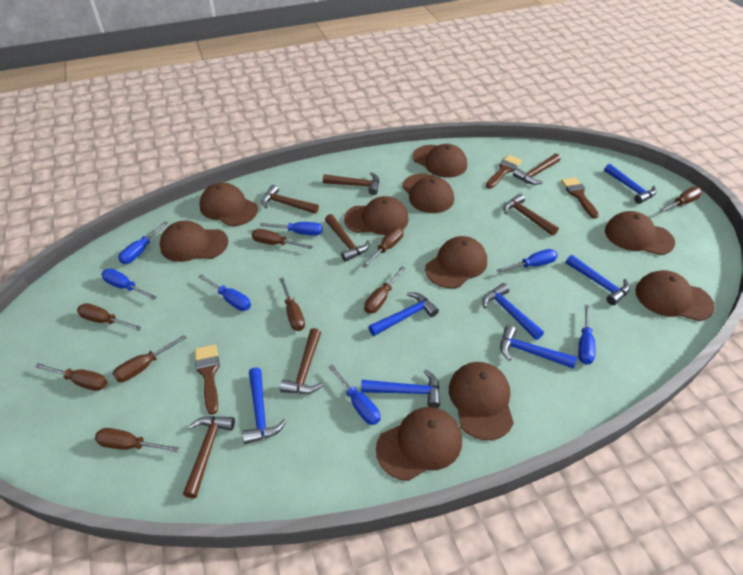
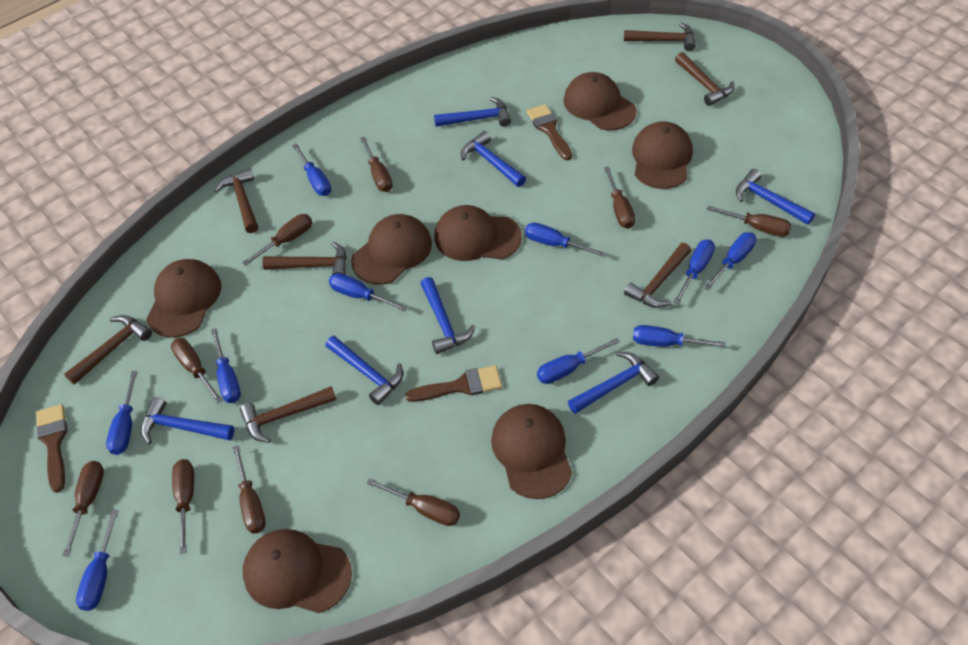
blue screwdriver: [101,269,157,300] [118,221,167,264] [198,274,251,311] [260,222,322,236] [328,365,380,425] [497,249,558,273] [578,305,596,365] = 7 -> [76,510,119,611] [106,371,138,455] [211,328,241,403] [292,143,331,196] [329,273,407,311] [525,223,606,257] [537,338,620,384] [633,325,726,347] [673,239,715,305] [704,232,756,290] = 10
brown cap: [160,221,228,262] [199,183,258,226] [344,196,408,235] [376,407,462,481] [402,174,454,213] [413,144,467,178] [425,236,487,288] [449,362,514,440] [605,211,675,255] [635,270,715,321] = 10 -> [146,259,221,337] [243,529,352,613] [351,214,432,285] [434,205,522,261] [491,404,572,499] [563,72,637,131] [632,122,693,189] = 7

